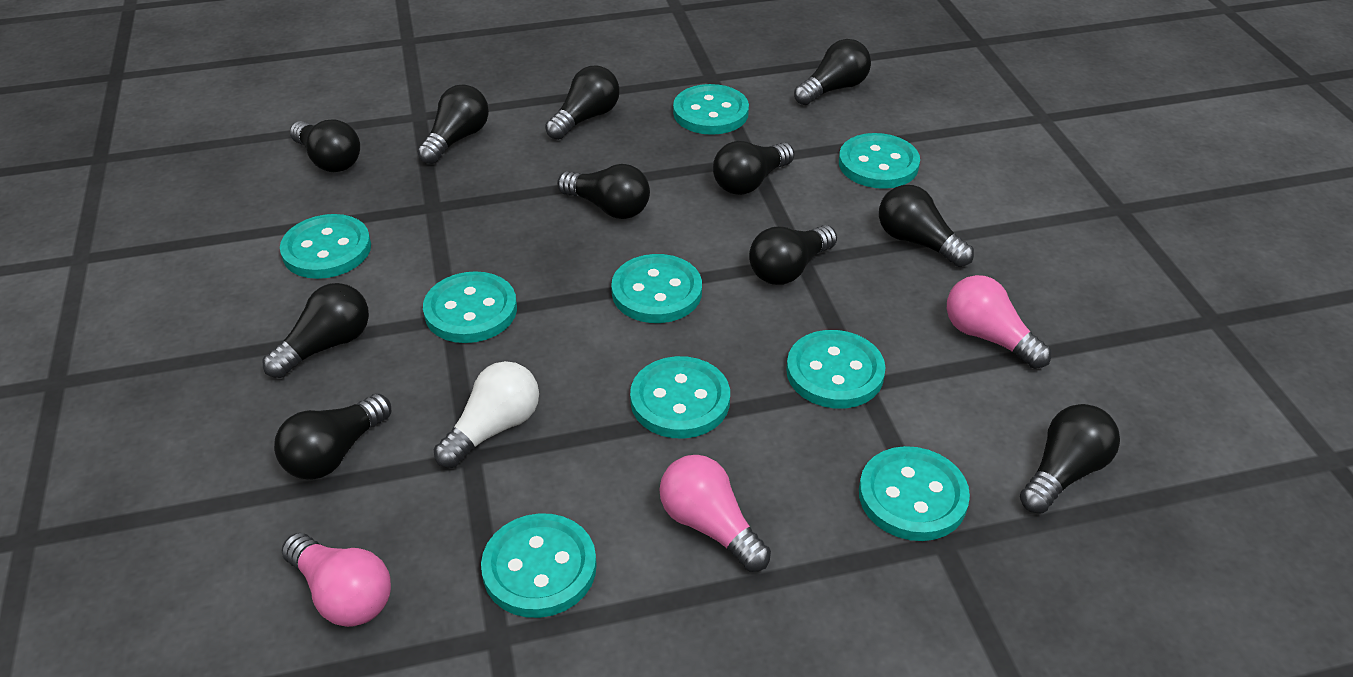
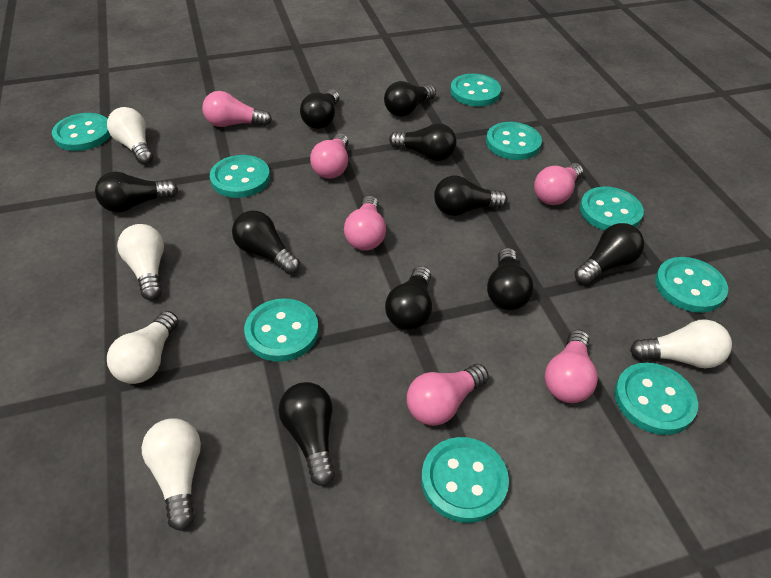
black light bulb: [263,283,369,378] [274,394,391,480] [290,119,360,172] [417,85,489,164] [545,66,620,140] [557,164,650,219] [713,141,795,195] [749,225,837,285] [794,39,871,105] [879,185,974,267] [1020,404,1120,514] = 11 -> [95,172,178,213] [232,211,300,274] [278,382,335,486] [300,89,340,129] [384,81,436,117] [385,266,432,330] [389,123,457,161] [434,175,508,216] [487,248,534,310] [574,223,644,284] = 10
pink light bulb: [282,533,391,627] [659,455,771,572] [947,275,1051,369] = 3 -> [202,91,272,127] [310,133,349,179] [344,196,386,251] [407,364,489,426] [534,163,583,205] [545,329,598,403] = 6
white light bulb: [434,361,539,468] = 1 -> [107,107,153,165] [107,311,179,384] [117,224,164,300] [142,419,201,531] [630,319,732,368] = 5

